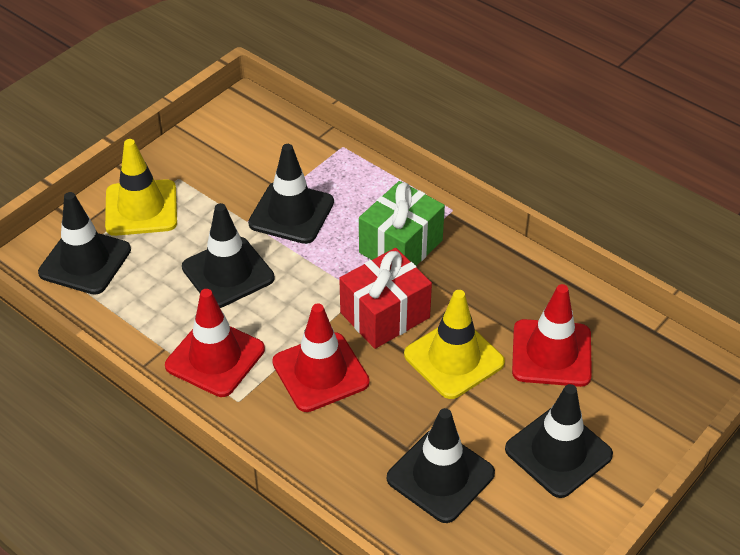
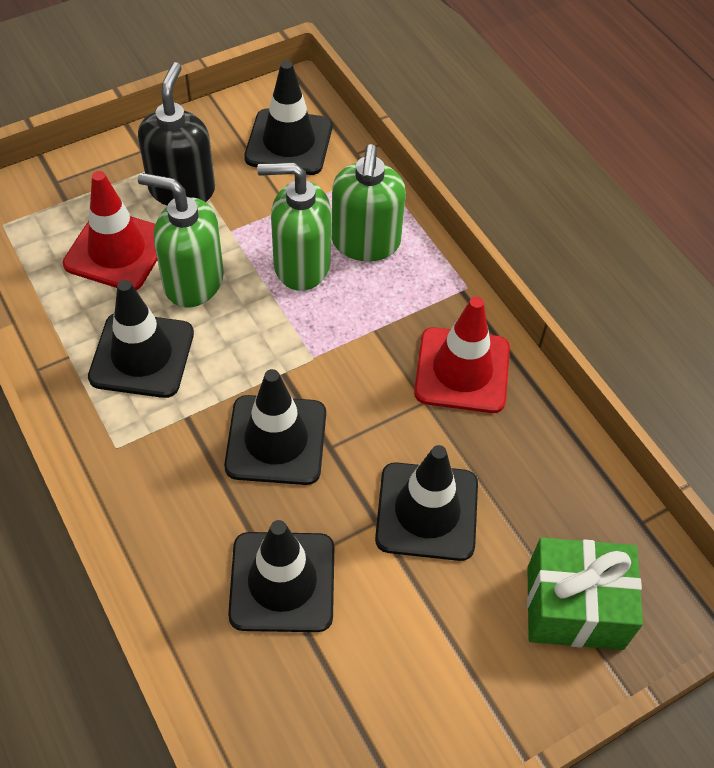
black soap dispenser: none = 0 -> [138,62,215,206] = 1
green soap dispenser: none = 0 -> [138,173,224,308] [257,162,331,291] [331,144,406,261] = 3
red gift: [339,248,432,349] = 1 -> none = 0
red traffic cone: [165,289,265,397] [272,303,370,412] [512,284,592,387] = 3 -> [63,171,157,290] [414,297,510,413] = 2
yellow traffic cone: [105,139,177,236] [404,290,505,399] = 2 -> none = 0

